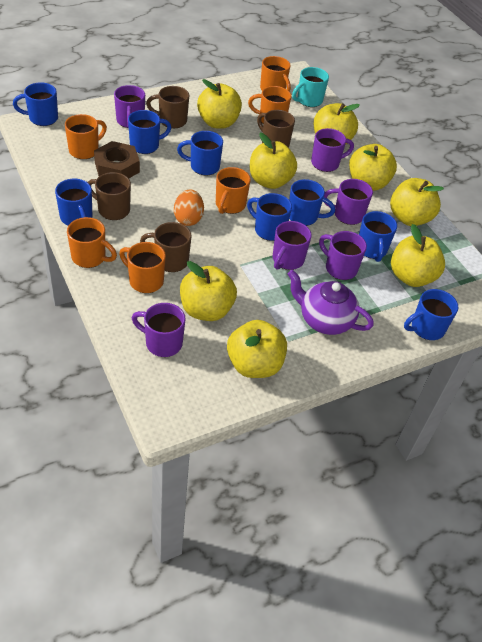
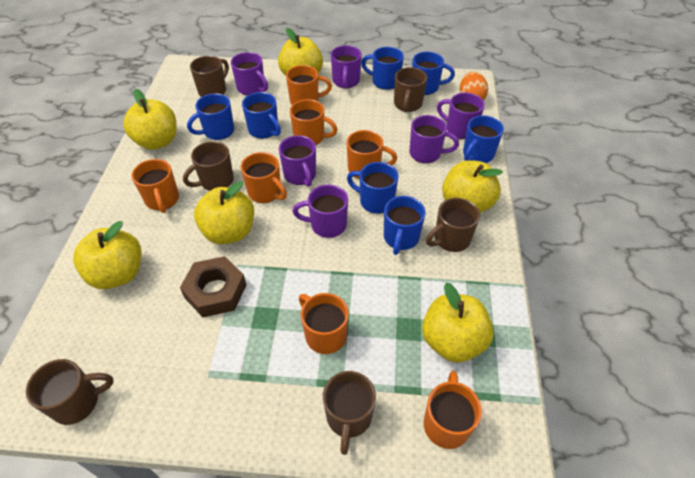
blue mug: [13,82,58,126] [55,179,92,225] [128,110,171,154] [177,131,223,176] [247,193,292,241] [289,179,335,226] [359,211,397,262] [404,289,458,340] = 8 -> [187,93,234,140] [242,92,281,139] [347,162,398,214] [361,47,404,90] [384,196,425,255] [412,52,455,95] [463,115,504,163] = 7
brown mug: [87,172,131,220] [140,222,192,272] [146,86,189,128] [257,110,295,148] = 4 -> [26,359,114,425] [183,141,234,191] [190,56,229,97] [323,371,376,455] [394,67,427,112] [426,198,480,252] = 6
orange mug: [65,114,107,159] [67,217,117,268] [119,242,166,293] [216,167,251,214] [248,86,291,124] [260,56,291,92] = 6 -> [132,159,179,213] [241,152,287,203] [286,65,332,105] [290,99,338,145] [299,293,349,354] [347,130,397,179] [424,371,482,449] = 7
purple teapot: [287,270,374,335] = 1 -> none = 0
turquoise mug: [292,67,329,107] = 1 -> none = 0
yellow apple: [180,261,237,321] [197,79,242,129] [227,320,287,378] [250,133,297,189] [314,103,360,145] [349,144,397,191] [390,178,444,226] [391,224,445,287] = 8 -> [73,221,142,289] [123,89,177,150] [194,181,254,244] [278,28,323,76] [422,282,494,362] [442,160,503,213] = 6

